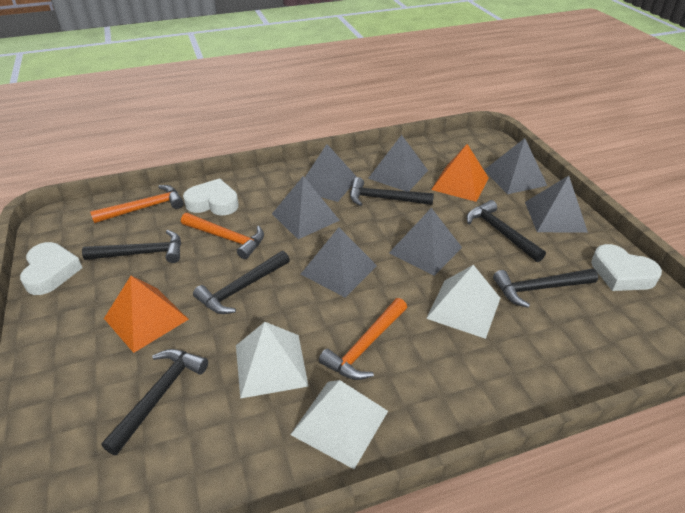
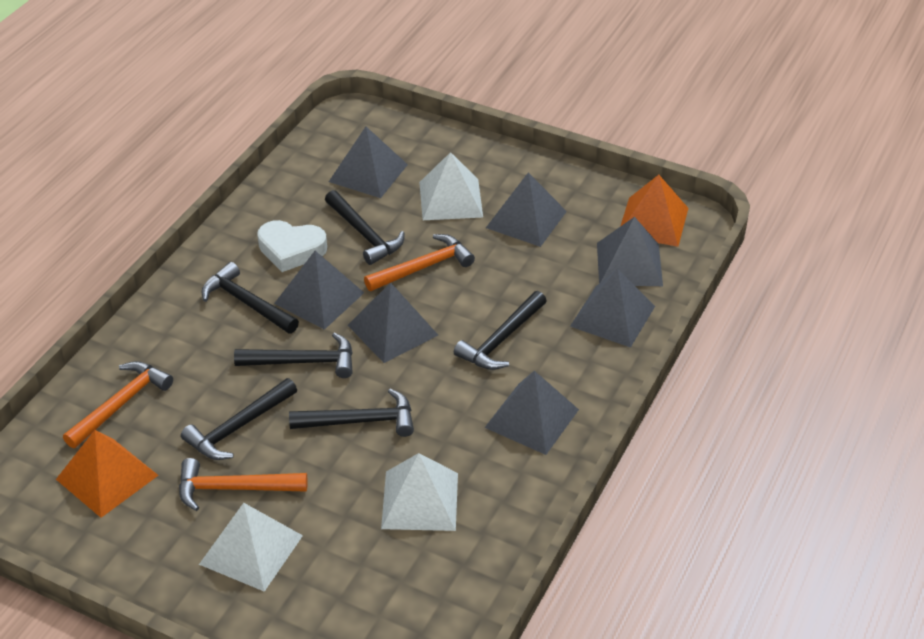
white heart: [20,242,83,295] [183,178,239,215] [591,244,662,291] = 3 -> [257,220,327,272] = 1

